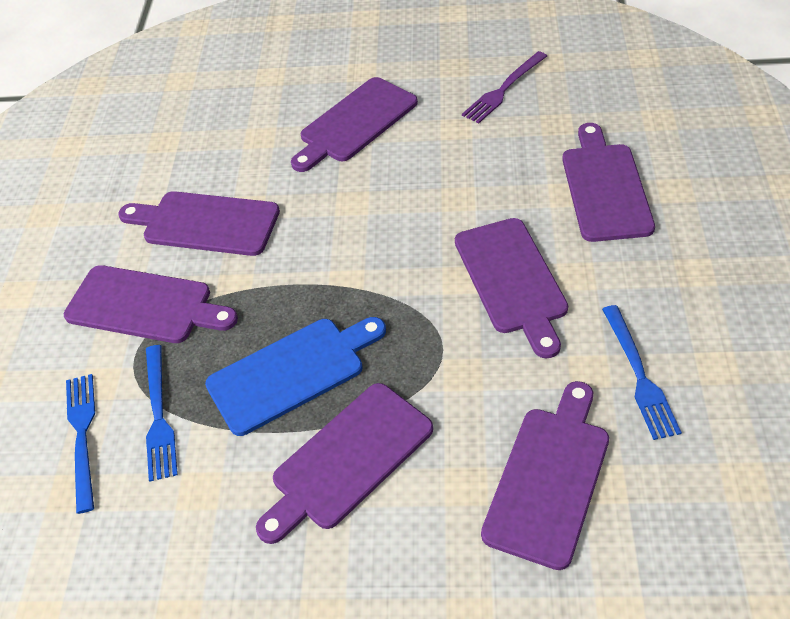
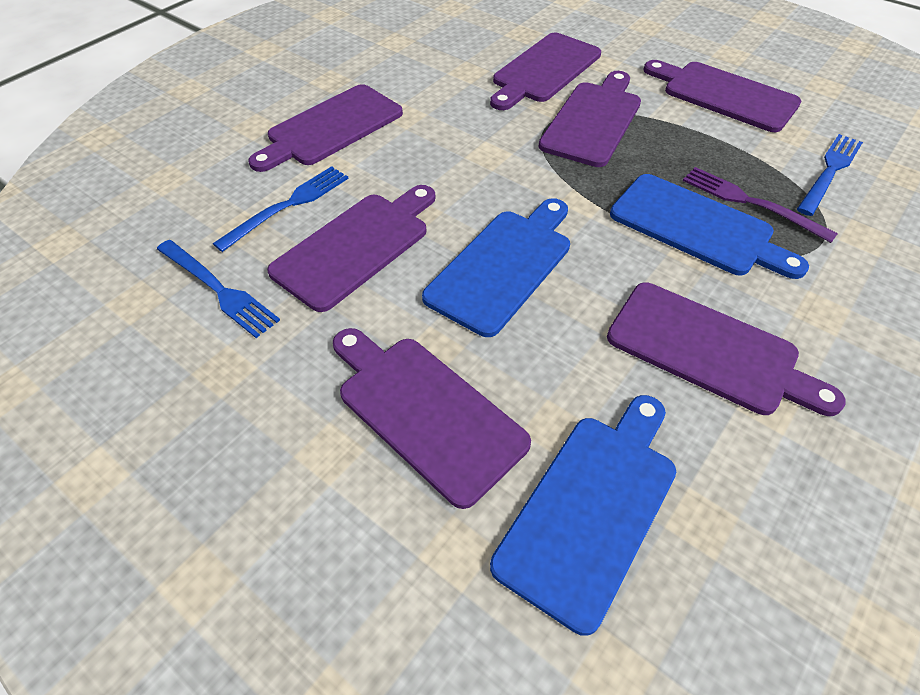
blue cutting board: [205,317,386,436] = 1 -> [422,198,570,337] [490,395,676,636] [610,174,809,279] = 3

